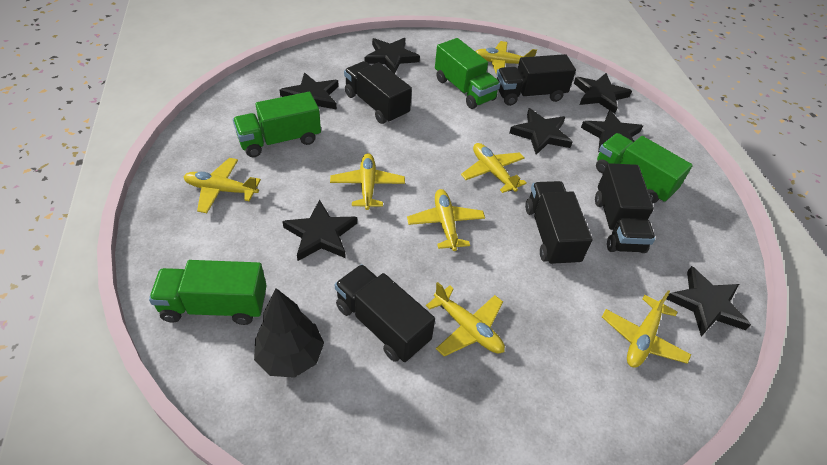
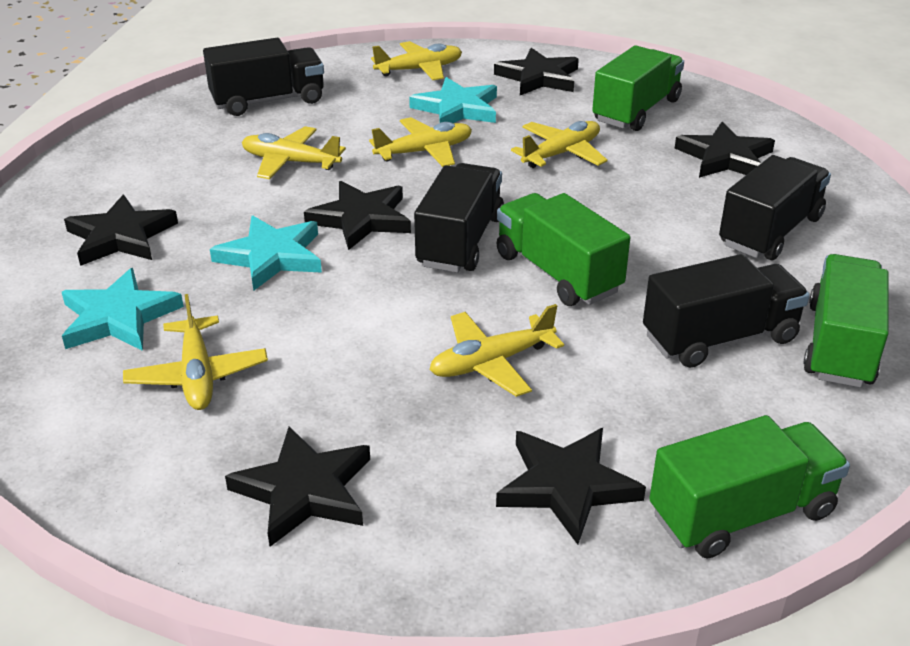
black star: [279,72,339,110] [282,199,357,261] [365,38,420,74] [510,108,572,155] [574,73,632,113] [581,110,643,152] [666,266,751,336] = 7 -> [64,195,178,266] [225,427,370,547] [304,181,411,250] [494,48,579,95] [496,428,646,545] [675,122,775,178] = 6
black tree: [254,288,324,378] = 1 -> none = 0
black truck: [335,264,435,362] [344,61,412,124] [496,54,576,106] [525,181,593,266] [595,163,655,253] = 5 -> [203,38,324,116] [414,163,504,273] [643,254,810,368] [719,155,831,260] = 4
turquoise star: none = 0 -> [62,268,184,351] [210,216,322,291] [409,77,497,123] = 3
yellow plane: [184,158,261,213] [330,153,405,210] [407,189,485,251] [426,282,505,357] [461,143,527,193] [476,41,537,74] [602,290,691,368] = 7 -> [123,294,268,410] [242,126,346,179] [369,117,472,167] [371,41,462,80] [429,304,564,397] [511,121,608,168] = 6

